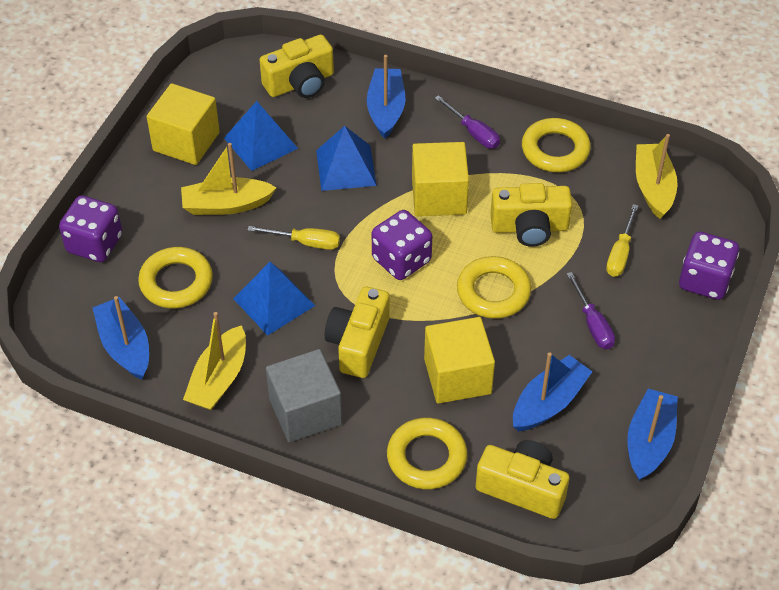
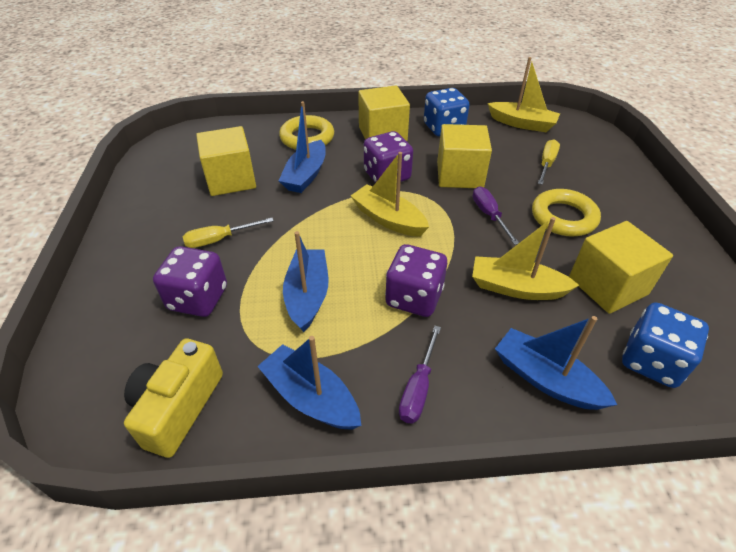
blue dice: none = 0 -> [424,88,469,136] [622,302,709,388] = 2
blue pyramid: [224,101,298,171] [233,262,315,336] [316,126,377,191] = 3 -> none = 0
grey cube: [266,349,342,443] = 1 -> none = 0
yellow camera: [260,35,334,98] [325,287,390,378] [475,440,569,519] [490,183,572,247] = 4 -> [124,338,223,458] = 1
yellow cube: [147,83,220,165] [412,142,469,216] [424,317,495,404] = 3 -> [196,126,256,196] [358,85,410,141] [437,124,492,188] [569,221,673,314] = 4
yellow ring: [138,247,213,308] [387,418,467,489] [457,256,531,319] [522,118,591,172] = 4 -> [279,115,334,150] [532,189,601,237] = 2

